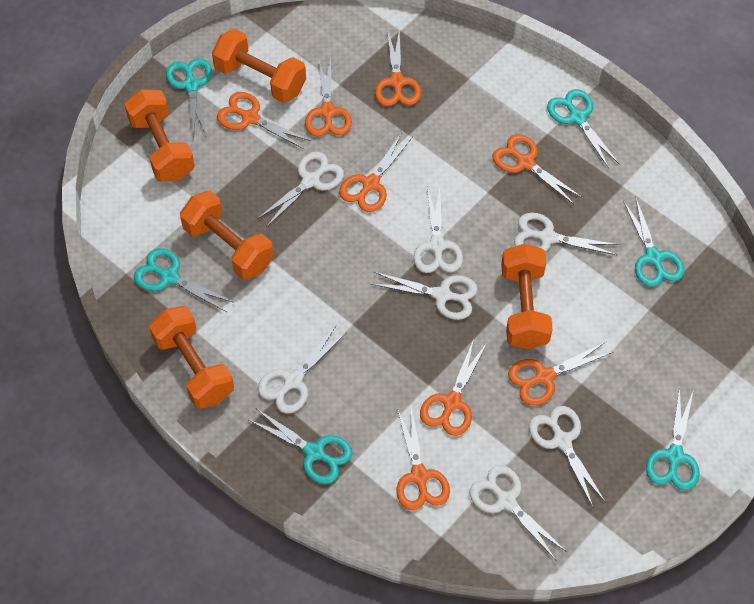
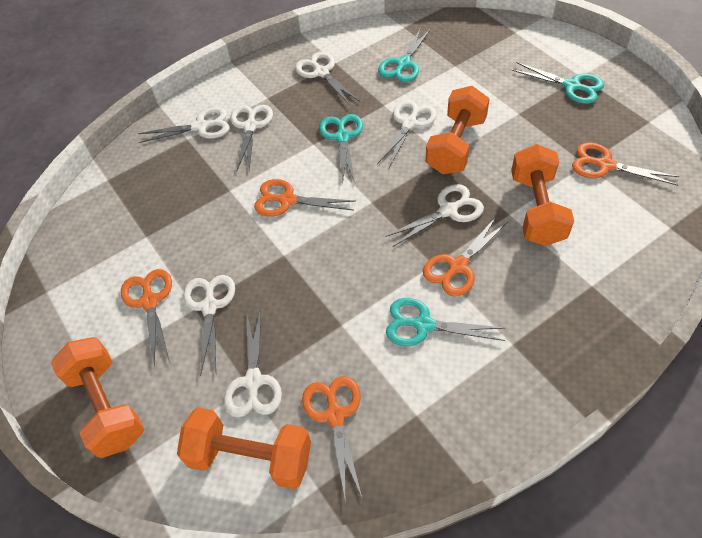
orange dumbbell: [124,90,195,181] [149,306,234,409] [180,191,274,280] [212,29,306,103] [501,243,553,349] = 5 -> [51,337,144,458] [177,407,311,489] [426,86,490,174] [511,144,574,246] = 4
orange scissors: [217,92,311,150] [305,57,352,137] [339,132,413,212] [375,29,421,106] [396,407,450,510] [420,339,487,436] [492,134,583,205] [508,342,613,405] = 8 -> [121,269,172,367] [254,179,356,216] [302,376,362,503] [423,217,508,297] [572,143,680,186] = 5
turquoise scissors: [134,248,234,312] [166,58,212,138] [249,408,353,484] [547,89,619,168] [623,198,684,287] [646,387,699,490] = 6 -> [319,114,363,184] [378,28,431,82] [386,298,505,346] [512,62,604,104] = 4

